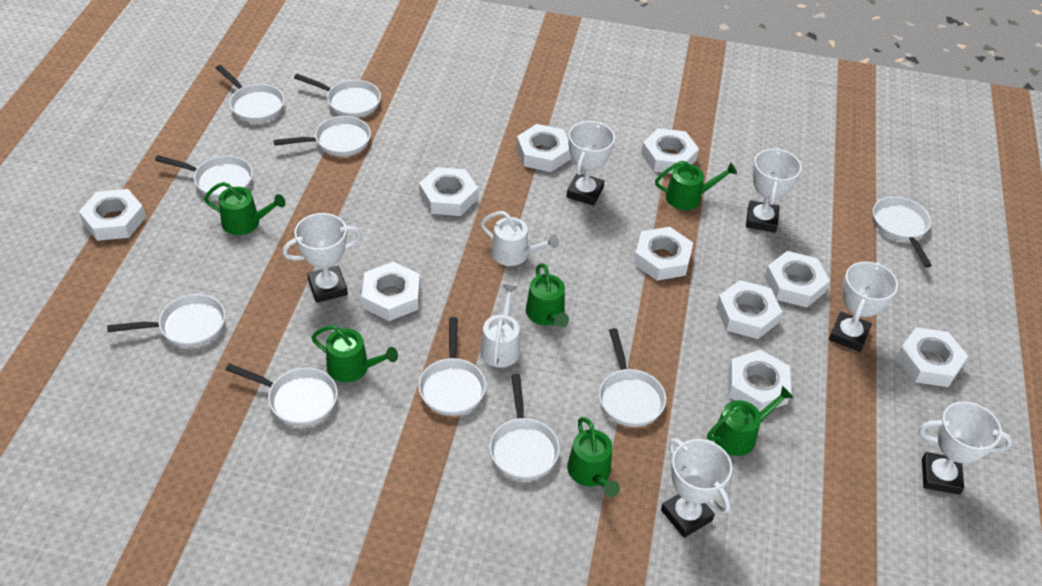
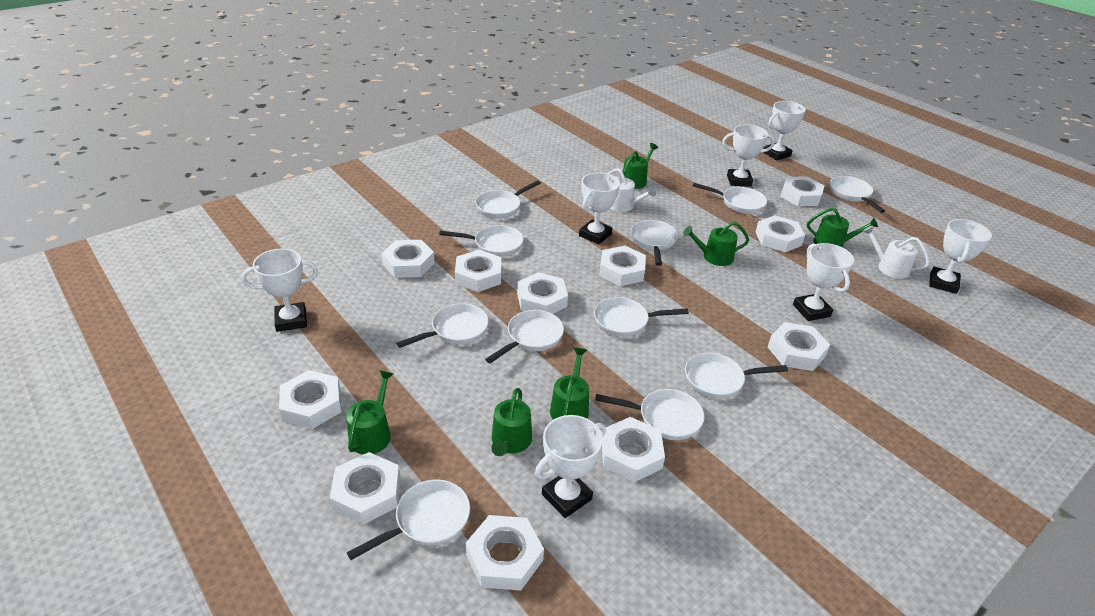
white nut: [79,189,146,241] [361,262,420,321] [419,167,478,216] [516,124,571,172] [634,227,693,281] [641,128,699,174] [716,280,782,339] [728,349,791,412] [765,251,830,307] [896,327,968,387] = 10 -> [279,370,341,429] [330,452,400,525] [381,240,435,278] [455,250,501,292] [466,515,544,591] [517,272,568,314] [599,246,646,286] [602,417,665,482] [755,215,805,252] [768,322,830,371] [780,177,824,206] = 11
white pan: [107,294,225,347] [155,155,253,199] [216,65,285,123] [225,363,338,426] [273,116,371,156] [294,74,381,118] [418,317,486,416] [489,374,560,480] [599,328,666,427] [873,196,932,268] = 10 -> [347,480,470,560] [396,303,489,348] [439,225,523,257] [475,180,541,218] [485,310,564,364] [594,297,689,337] [595,389,705,440] [631,220,678,266] [685,352,788,399] [693,183,767,214] [830,176,885,213] = 11
white trophy: [282,213,361,303] [566,121,615,206] [661,439,732,538] [746,148,802,233] [829,261,898,352] [919,401,1012,495] = 6 -> [242,249,318,332] [535,415,606,518] [579,172,620,244] [722,124,775,187] [763,101,806,160] [793,243,854,321] [929,219,992,294] = 7

